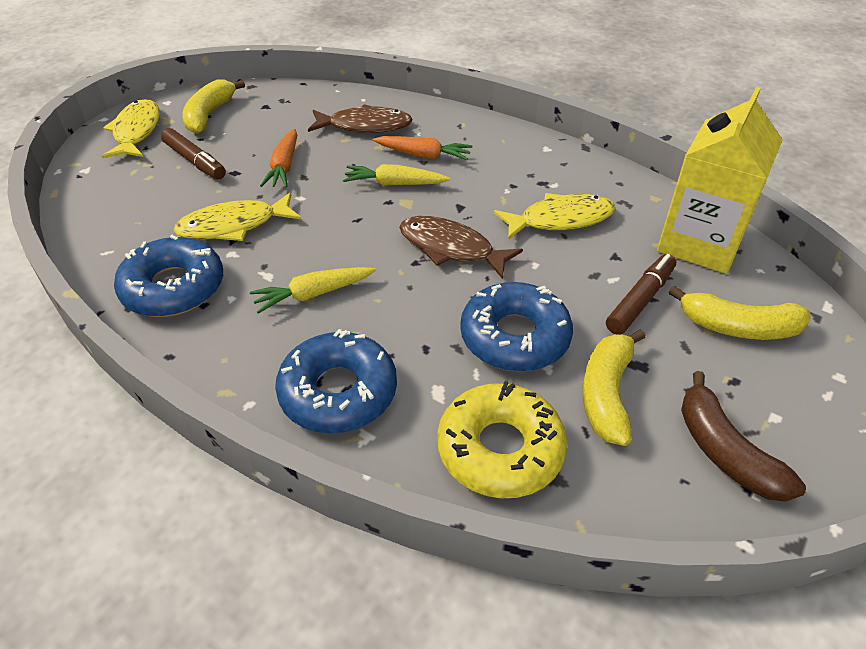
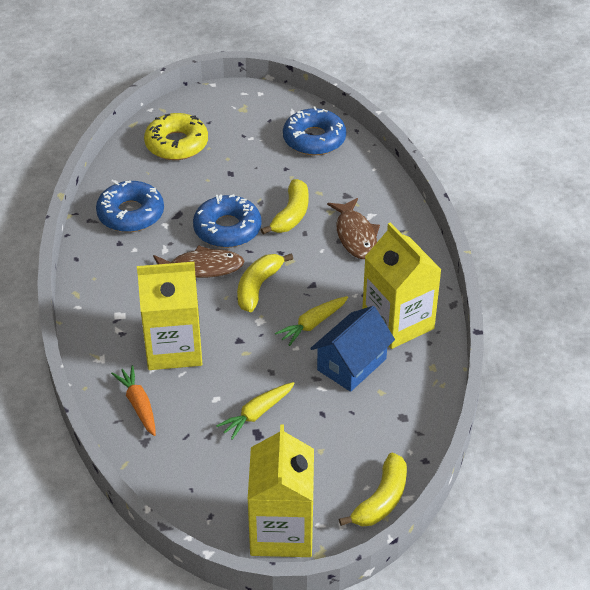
blue house: none = 0 -> [310,306,395,392] = 1
brown banana: [681,371,806,502] = 1 -> none = 0
brown marker: [161,128,226,180] [606,254,676,335] = 2 -> none = 0
orange carrot: [260,129,297,187] [373,136,473,160] = 2 -> [111,365,156,436] = 1
yellow carton: [657,87,783,274] = 1 -> [137,262,202,370] [248,424,314,557] [362,222,442,349] = 3
yellow fish: [102,99,160,158] [173,192,301,241] [494,193,615,240] = 3 -> none = 0

